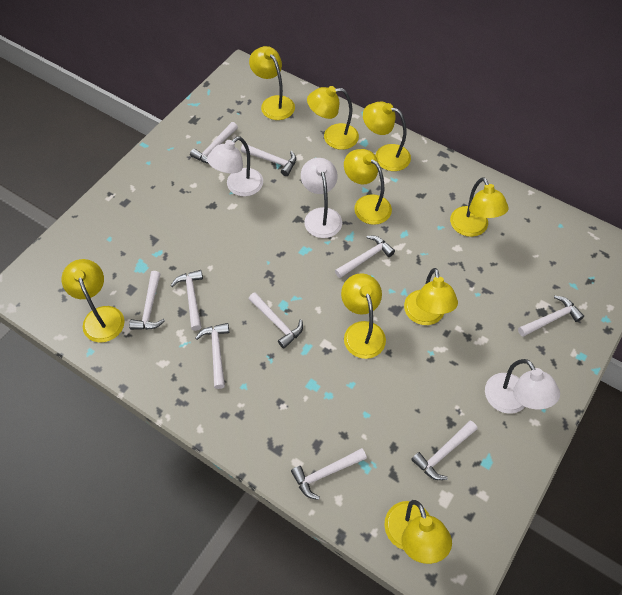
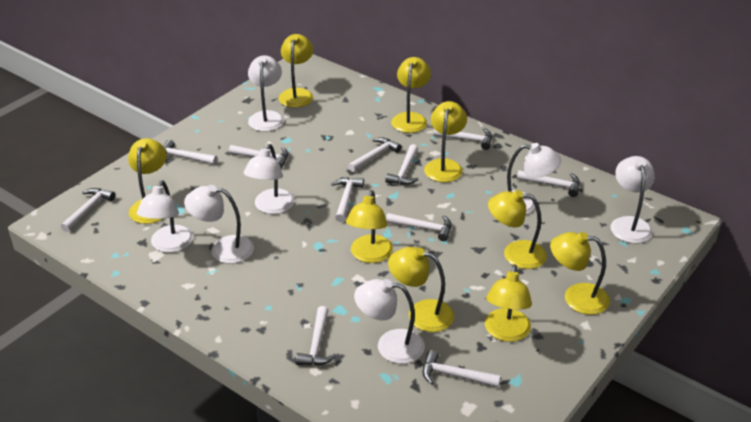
white hammer: [129,271,165,330] [171,270,203,331] [190,122,238,164] [195,323,229,389] [241,145,296,176] [249,292,303,349] [291,448,367,500] [335,236,395,278] [411,420,478,480] [518,296,584,337] = 10 -> [61,188,115,232] [164,139,217,165] [229,145,288,169] [296,306,336,366] [331,177,364,222] [348,137,402,172] [385,144,419,185] [386,213,451,241] [422,350,501,387] [433,128,492,150] [517,170,580,197] = 11
white lamp: [207,136,263,196] [301,158,342,238] [485,359,560,414] = 3 -> [137,180,193,253] [184,185,254,264] [244,144,295,214] [248,55,284,132] [354,279,425,364] [507,143,561,215] [610,156,655,244] = 7

